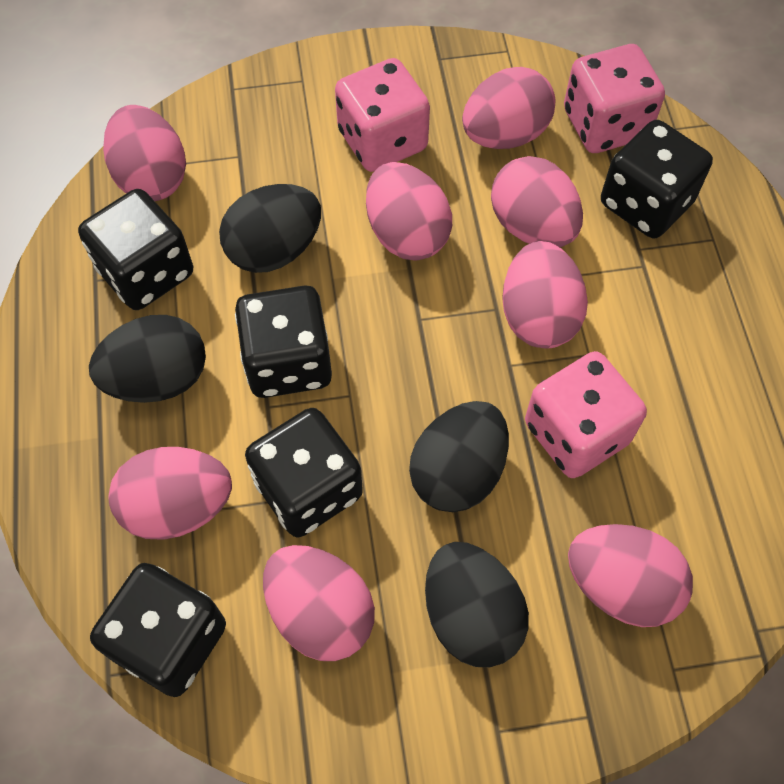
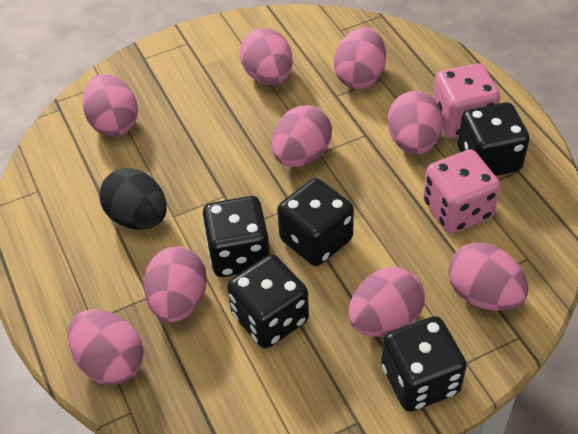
black egg: [89,315,206,403] [219,184,321,273] [409,401,509,512] [425,542,529,667] = 4 -> [99,168,167,230] = 1
pink dice: [335,58,430,172] [525,351,647,478] [564,44,665,153] = 3 -> [423,149,500,233] [433,63,500,138] = 2
pink egg: [103,105,186,201] [109,447,232,540] [263,545,375,661] [366,162,452,260] [462,67,555,149] [491,156,583,247] [502,241,588,349] [568,524,693,627] = 8 -> [68,309,144,385] [83,74,138,137] [144,246,207,322] [240,28,292,85] [272,105,332,167] [334,28,386,89] [348,267,425,337] [388,91,443,154] [448,242,528,311] = 9

